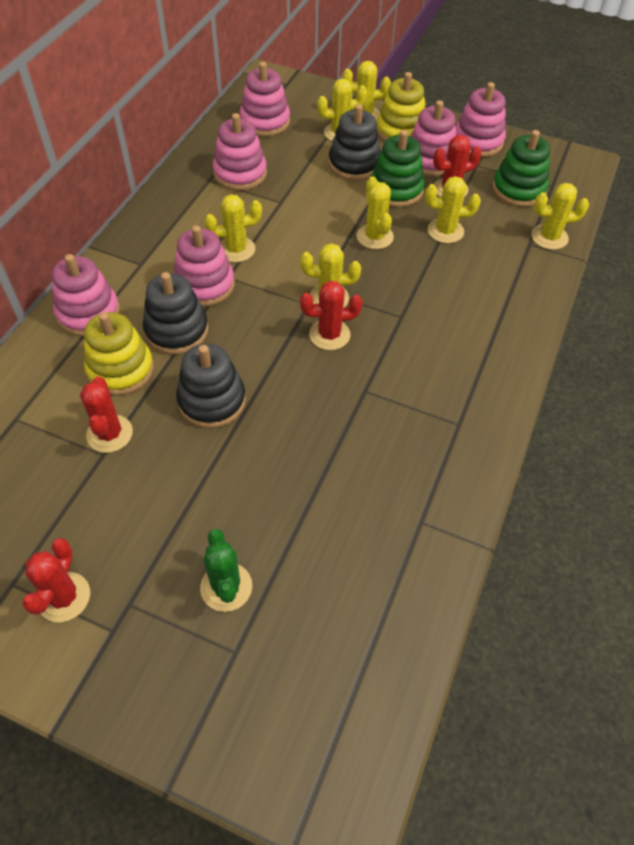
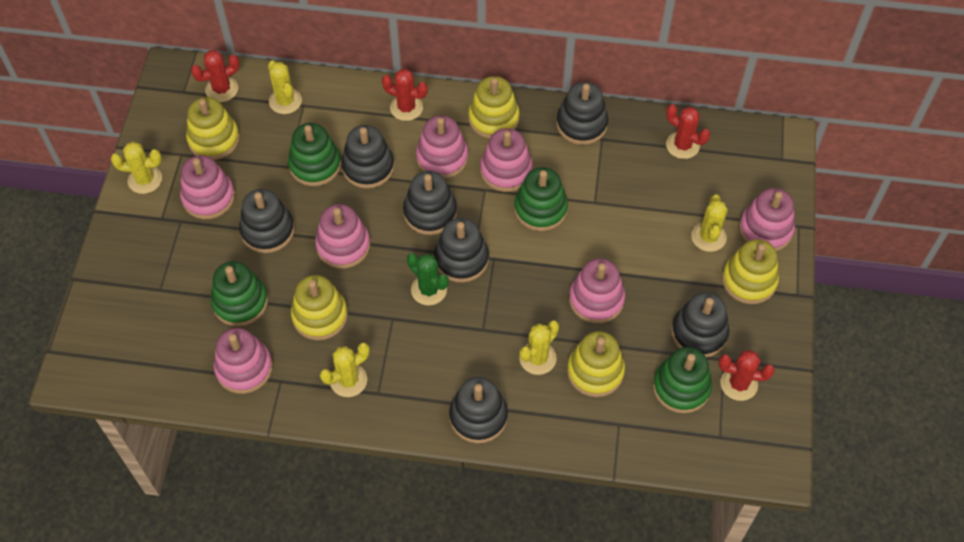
black stacking toy: [143,272,208,354] [176,344,246,428] [329,104,381,181] = 3 -> [239,189,295,253] [341,125,394,189] [403,171,457,235] [434,218,489,283] [449,377,508,443] [556,82,608,145] [671,292,729,357] = 7
green stacking toy: [371,130,425,207] [492,130,550,207] = 2 -> [211,261,268,327] [288,123,341,186] [514,167,568,231] [653,347,712,413] = 4
pink stacking toy: [52,254,120,337] [173,225,235,307] [213,113,267,191] [240,62,290,137] [410,100,456,176] [455,82,506,157] = 6 -> [180,155,235,219] [214,328,273,394] [315,204,370,269] [416,115,468,179] [480,128,533,192] [569,258,625,324] [739,188,795,251] = 7
yellow cactus: [204,194,262,262] [300,243,361,308] [317,78,367,141] [343,61,391,121] [357,176,394,249] [425,176,481,243] [531,183,589,250] = 7 -> [111,142,162,194] [268,60,302,114] [320,343,370,397] [519,320,559,375] [691,195,728,252] = 5
yellow stacking toy: [84,312,154,396] [376,72,425,142] = 2 -> [186,97,240,160] [291,275,348,341] [468,76,520,139] [567,331,625,397] [722,239,779,304] = 5

